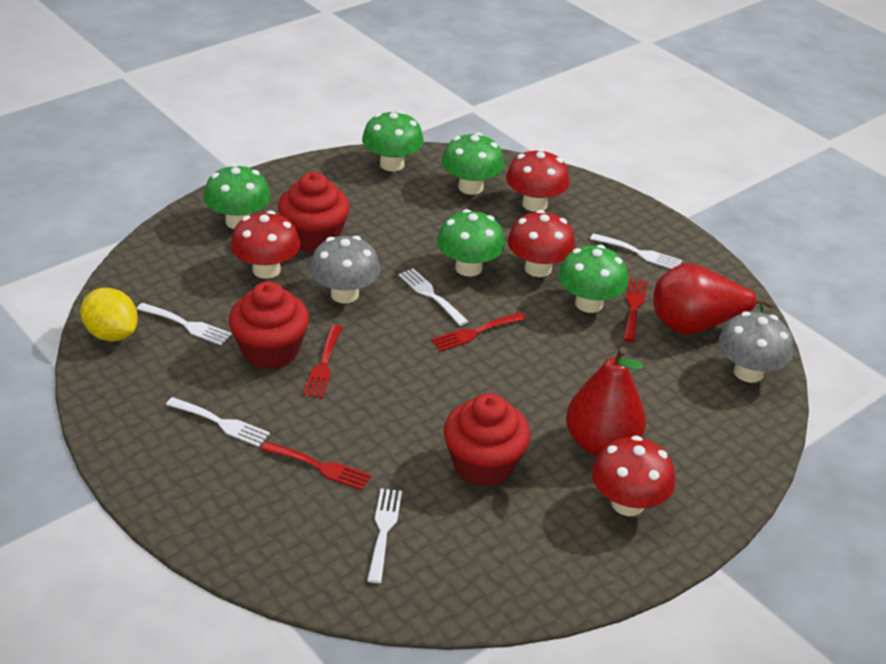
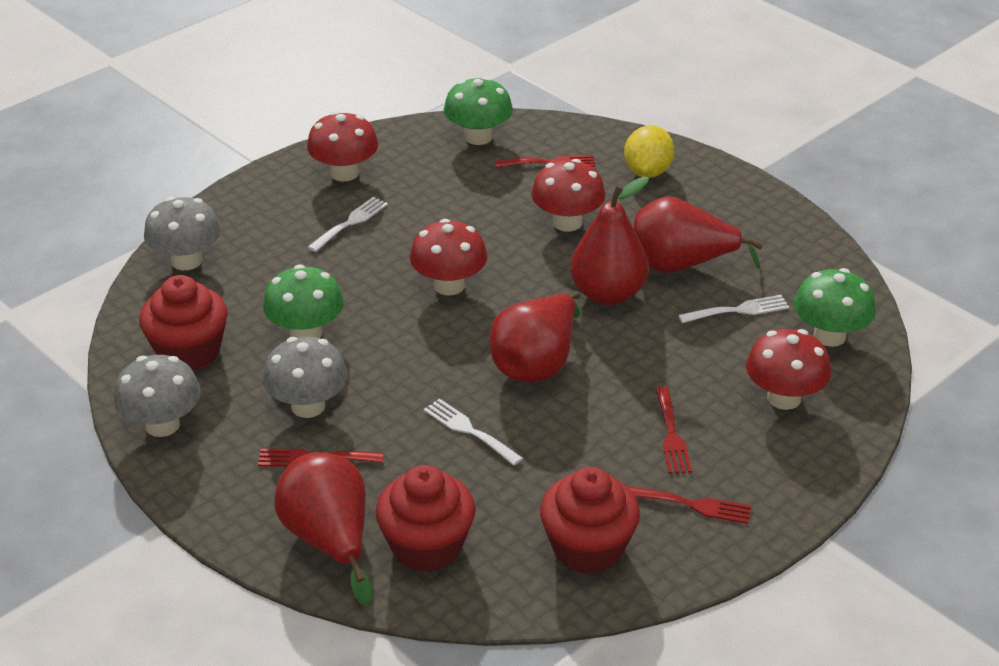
green mushroom: [204,164,271,229] [362,111,424,171] [437,209,505,277] [442,133,504,195] [558,245,628,313] = 5 -> [263,264,344,338] [444,77,513,145] [794,268,876,347] = 3
grey mushroom: [310,236,380,303] [719,311,793,383] = 2 -> [114,355,201,437] [144,197,221,270] [263,337,348,418] = 3
red pear: [566,347,646,456] [654,263,774,334] = 2 -> [275,452,372,606] [489,291,580,382] [570,177,649,305] [634,196,763,273] = 4
white fork: [137,303,232,345] [166,397,270,447] [367,489,402,583] [399,268,468,326] [590,233,682,269] = 5 -> [308,197,388,252] [424,399,523,465] [678,295,789,323] = 3

